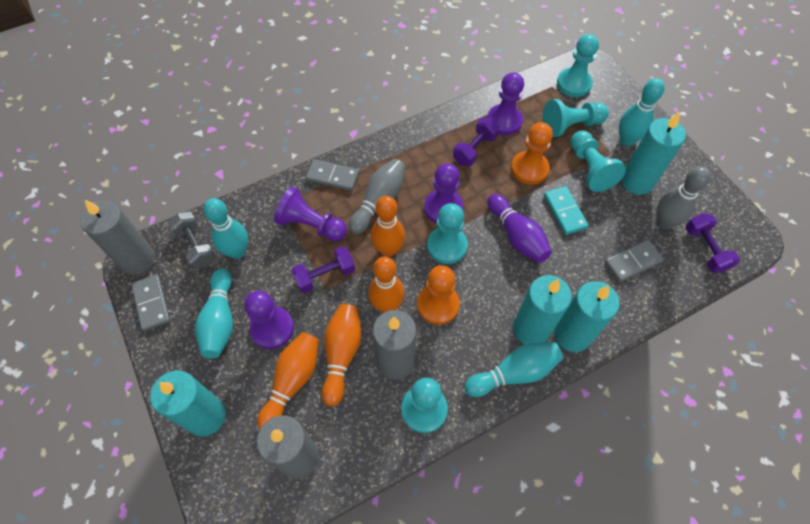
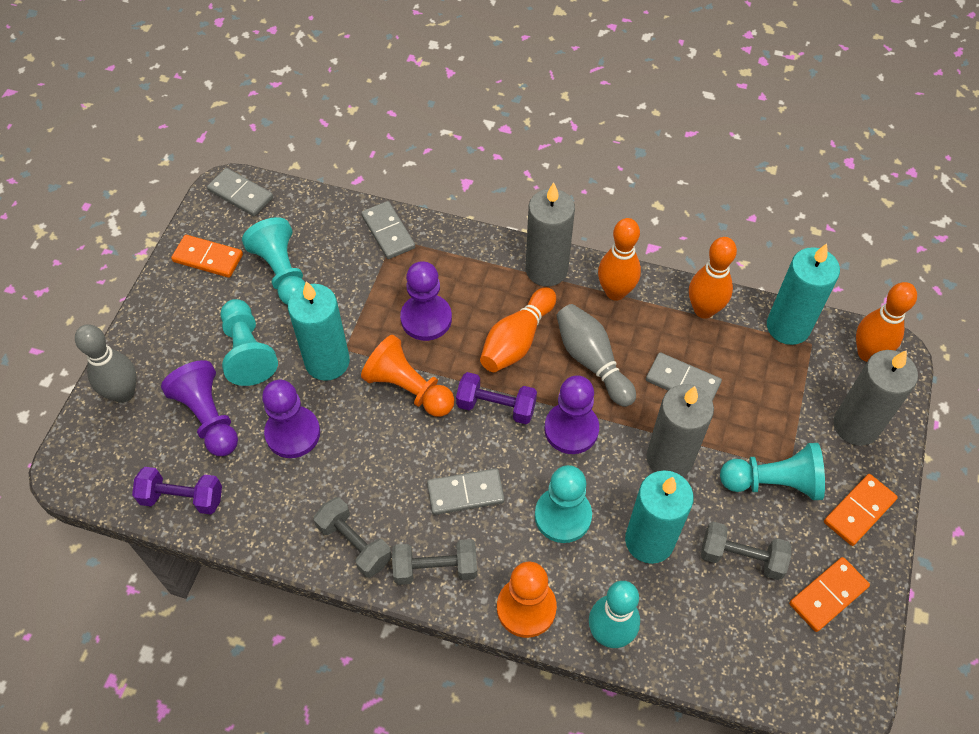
grey domino: [131,275,170,331] [306,159,359,191] [605,240,664,282] = 3 -> [207,168,273,216] [361,201,415,259] [427,468,504,515] [646,352,722,401] = 4
grey dumbbell: [169,212,216,269] = 1 -> [314,497,392,578] [392,539,477,585] [701,521,791,580] = 3
orange domino: none = 0 -> [171,235,243,278] [789,557,870,632] [824,474,898,546] = 3
purple bowling pin: [487,194,552,263] = 1 -> none = 0
purple dumbbell: [292,246,355,293] [453,118,499,166] [685,213,740,273] = 3 -> [132,467,222,515] [456,372,537,424] = 2
turquoise bowling pin: [195,269,233,358] [203,198,248,259] [465,342,563,397] [619,78,665,146] = 4 -> [589,581,640,648] = 1
turquoise candle: [150,371,226,437] [513,275,572,344] [554,281,620,352] [621,112,686,195] = 4 -> [288,281,350,381] [625,470,694,564] [767,243,840,345] = 3
turquoise domino: [544,186,589,235] = 1 -> none = 0
turquoise pawn: [401,378,448,433] [427,203,468,264] [543,99,609,137] [557,34,599,97] [571,131,626,192] = 5 -> [220,299,278,386] [242,217,305,305] [535,465,592,543] [720,443,825,500] = 4

